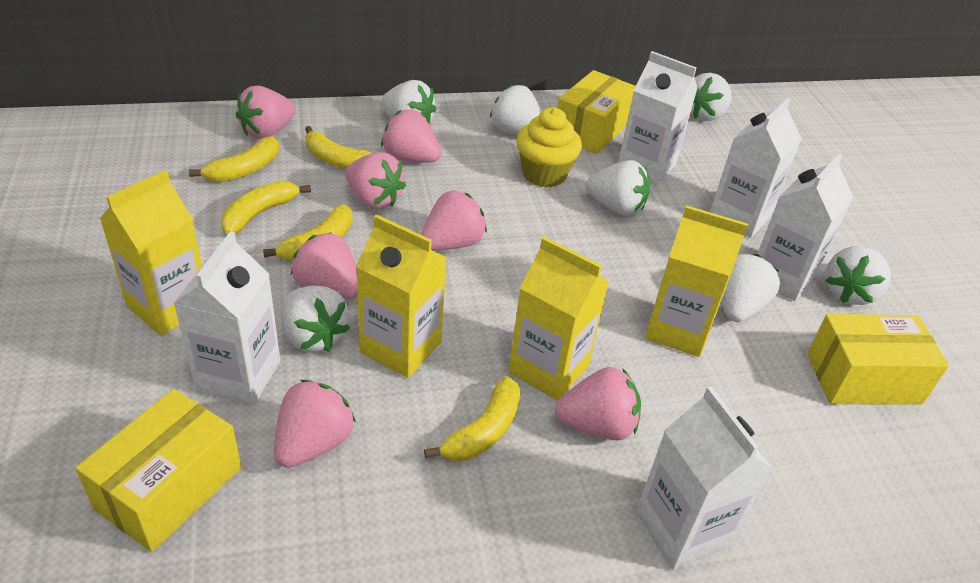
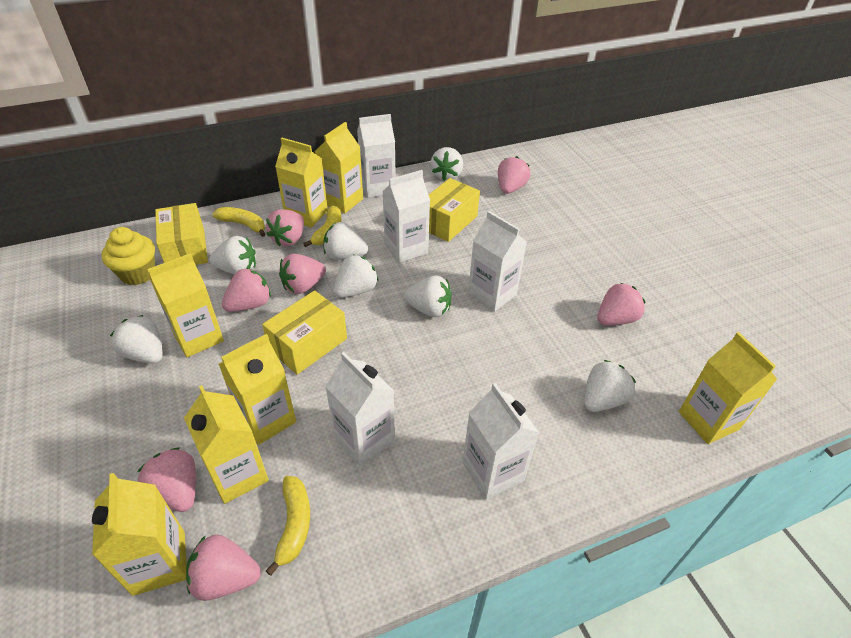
yellow banana: [189,137,279,182] [221,181,311,235] [263,204,353,260] [305,126,372,169] [424,376,521,461] = 5 -> [212,207,265,237] [266,476,310,576] [303,205,341,247] = 3
yellow carton: [100,170,202,336] [356,214,447,378] [509,237,609,401] [645,205,748,357] = 4 -> [92,473,187,596] [147,253,224,357] [184,385,269,504] [219,334,296,445] [275,138,328,228] [315,122,363,213] [679,332,777,444] = 7

